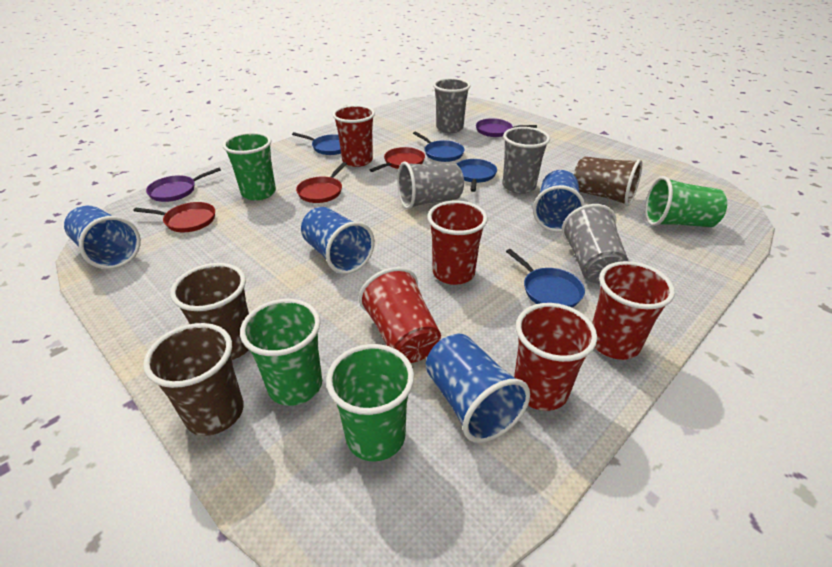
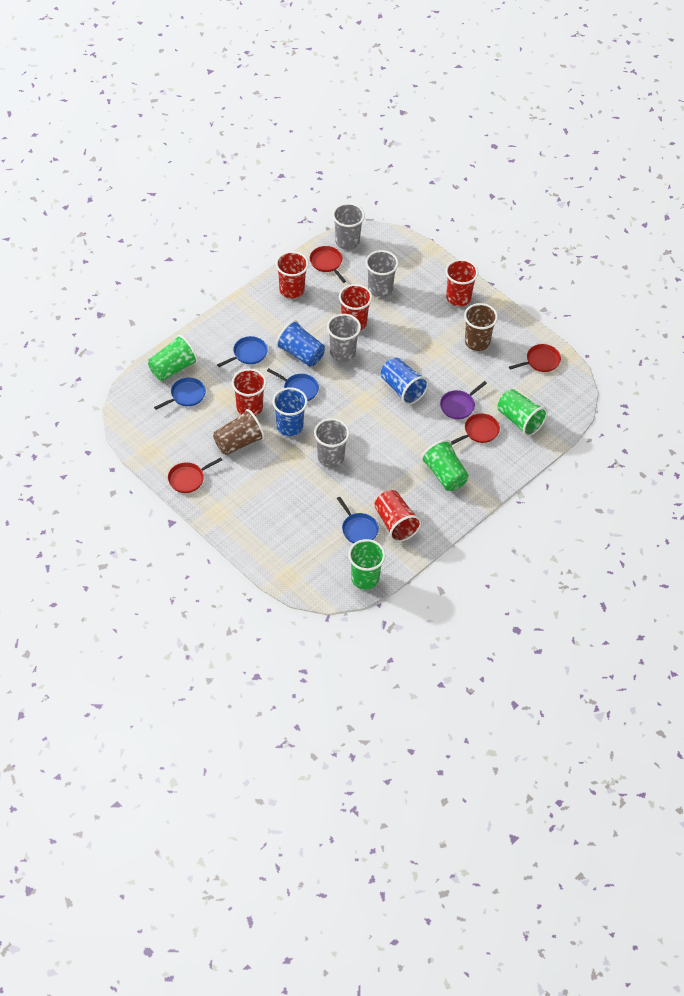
blue cup: [64,206,141,269] [301,207,375,274] [426,334,530,443] [533,170,585,232] = 4 -> [272,387,308,436] [276,320,325,366] [381,358,429,405] = 3
brown cup: [143,323,244,436] [170,263,249,360] [574,156,642,206] = 3 -> [213,409,265,455] [464,303,498,351] = 2
purple pan: [146,168,221,202] [476,118,537,137] = 2 -> [440,381,487,419] = 1
red pan: [133,202,215,232] [296,162,347,203] [370,147,425,172] = 3 -> [168,457,222,493] [310,246,346,283] [451,413,500,445] [509,344,561,372] = 4

